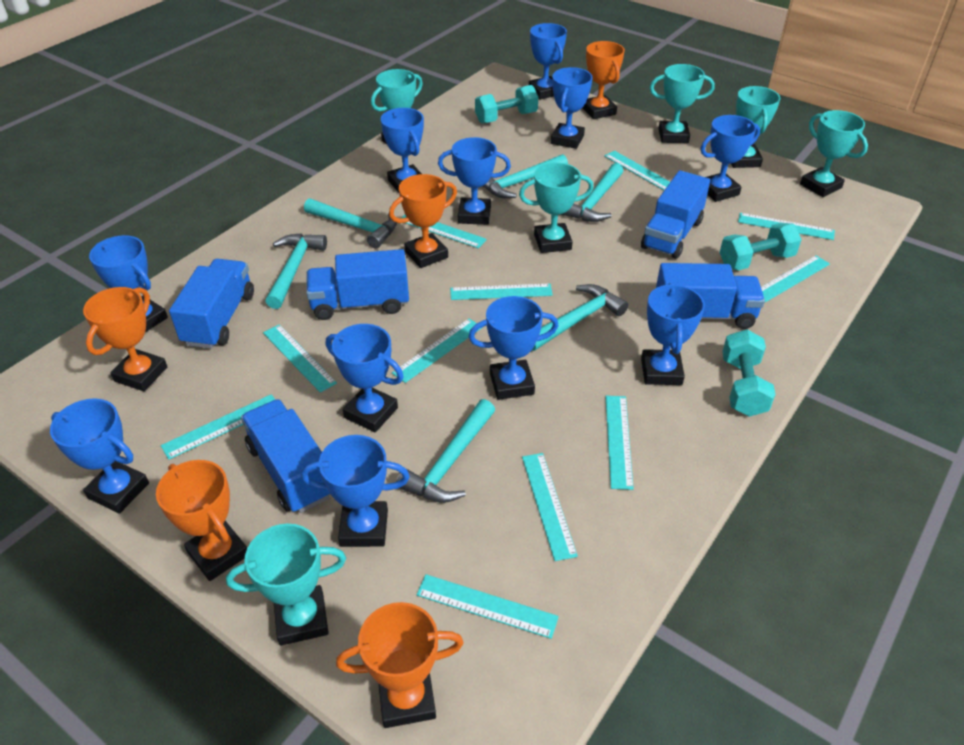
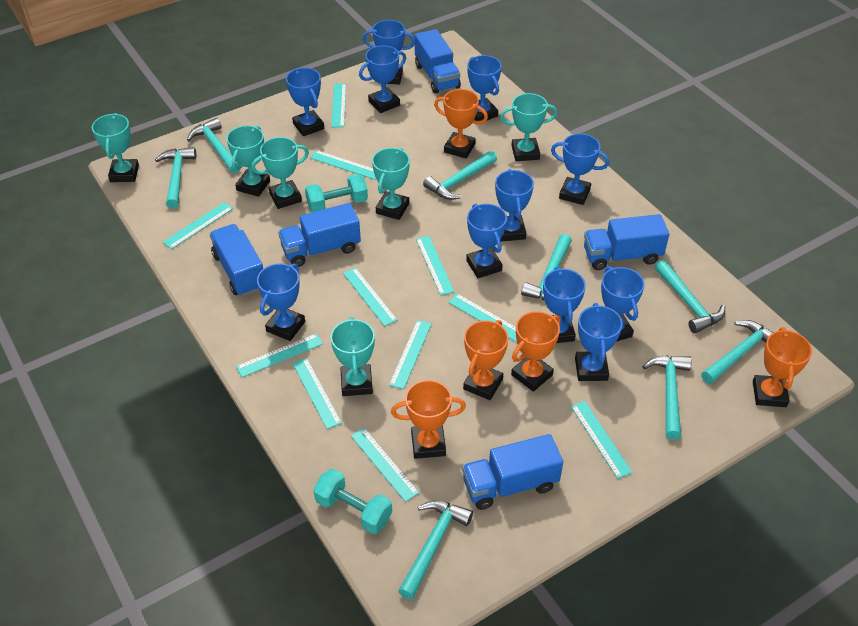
turquoise dumbbell: [475,85,538,124] [720,223,802,270] [722,329,776,417] = 3 -> [305,174,368,212] [314,468,392,534] = 2
turquoise hammer: [265,233,327,309] [304,198,397,249] [396,399,495,503] [483,154,568,198] [531,284,628,351] [561,163,623,222] = 6 -> [155,147,196,209] [187,118,240,173] [398,500,473,599] [423,151,497,200] [521,234,572,301] [643,355,692,440] [655,260,725,333] [701,320,773,384] = 8

